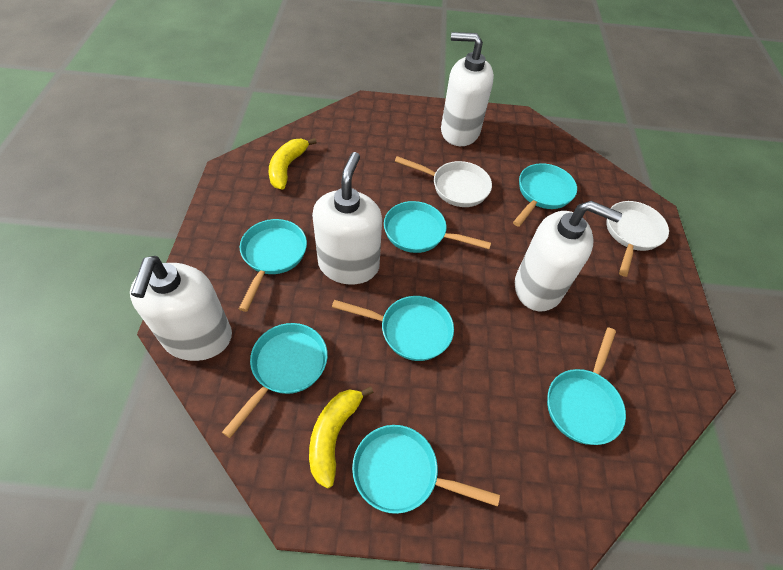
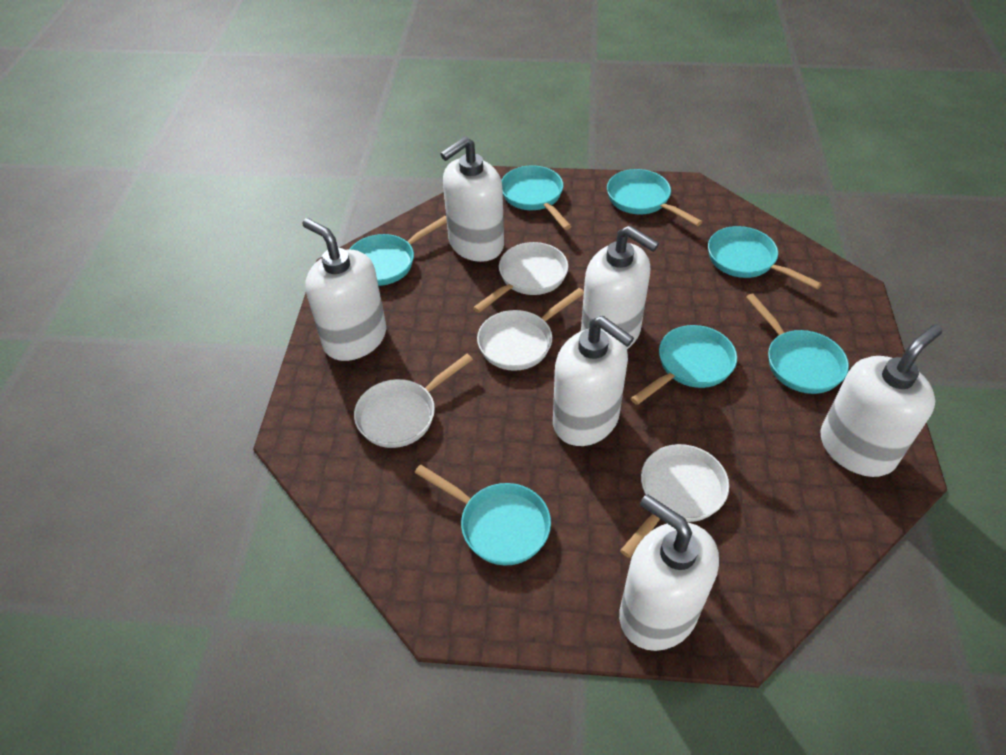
white pan: [395,156,492,207] [606,201,669,277] = 2 -> [354,354,473,448] [473,242,568,313] [477,288,584,371] [620,444,729,558] = 4
white soap dispenser: [130,256,232,361] [312,152,382,285] [441,32,494,146] [515,201,622,312] = 4 -> [302,218,386,361] [440,136,504,262] [553,316,634,446] [581,225,659,349] [619,494,719,651] [820,324,942,477] = 6
yellow banana: [269,138,317,190] [309,386,374,489] = 2 -> none = 0

